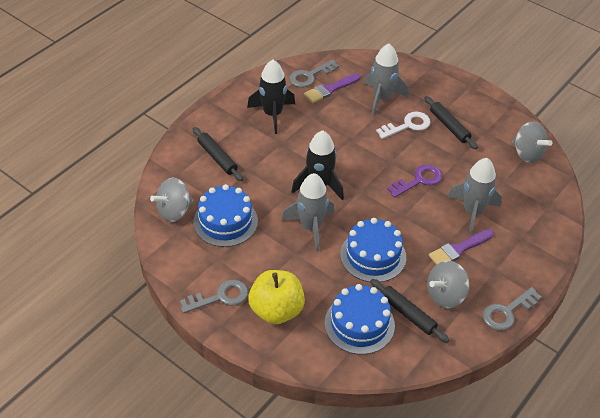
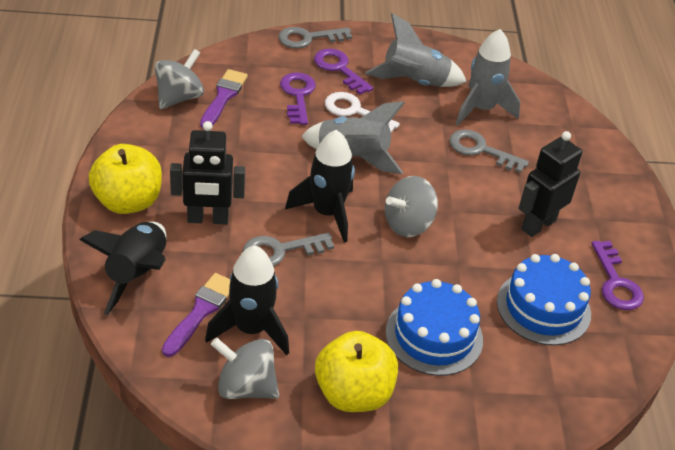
black robot: none = 0 -> [170,121,245,225] [519,131,582,237] = 2
black rocket: [247,60,295,134] [291,130,344,200] = 2 -> [79,222,166,315] [205,245,289,355] [285,130,355,242] = 3
black rolling pin: [193,127,243,181] [370,279,449,343] [424,96,478,150] = 3 -> none = 0
blue cake: [193,184,258,247] [325,284,395,354] [340,218,406,282] = 3 -> [385,279,483,376] [497,254,591,345] = 2
purple key: [387,164,442,198] = 1 -> [280,72,316,125] [314,49,373,95] [591,241,644,310] = 3
yellow apple: [248,270,305,324] = 1 -> [89,144,162,214] [315,331,398,412] = 2

